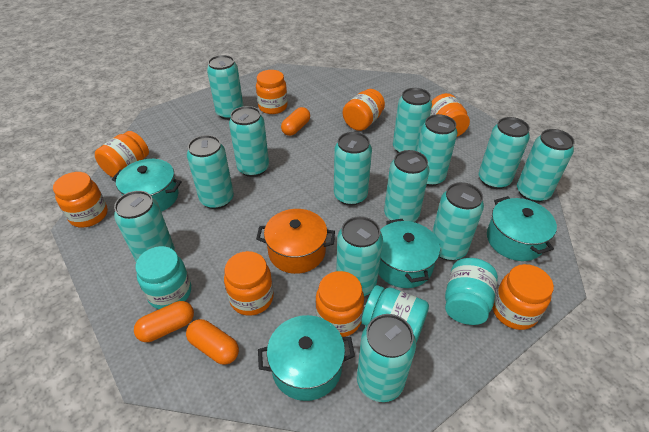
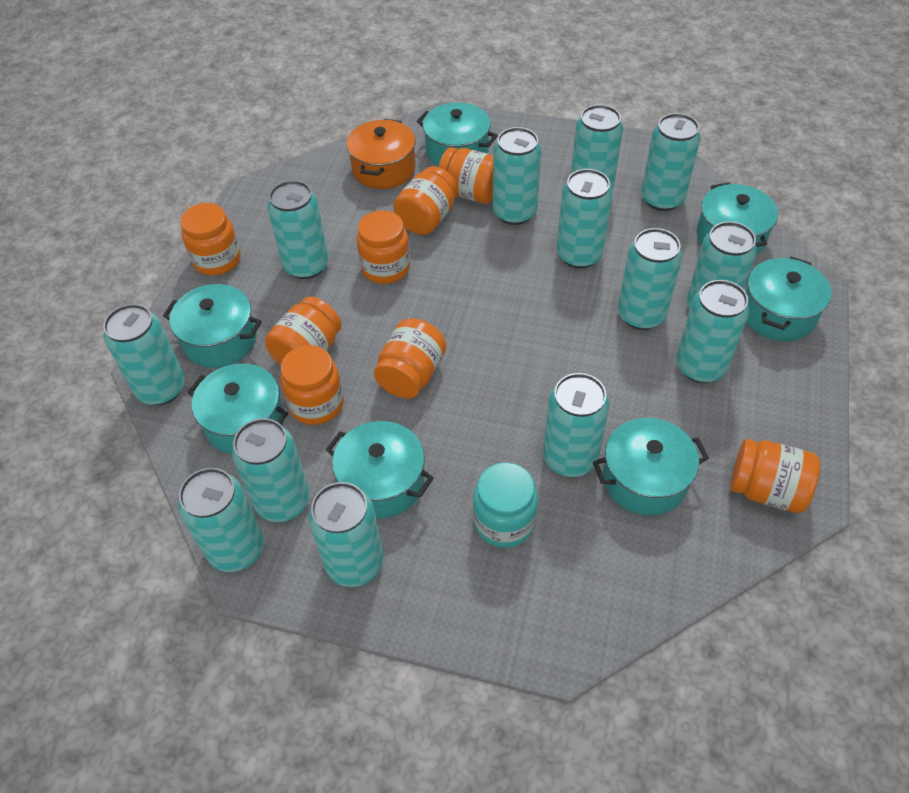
orange capsule: [134,301,194,342] [186,319,239,365] [281,107,310,136] = 3 -> none = 0
turquoise jar: [136,246,191,309] [362,285,429,343] [445,258,498,325] = 3 -> [473,462,538,548] = 1
turquoise pot: [112,159,182,212] [258,315,355,401] [378,219,440,288] [487,196,557,261] = 4 -> [163,284,262,368] [187,364,288,454] [326,421,434,518] [417,102,498,167] [593,418,709,516] [697,182,778,255] [746,257,831,341] = 7

